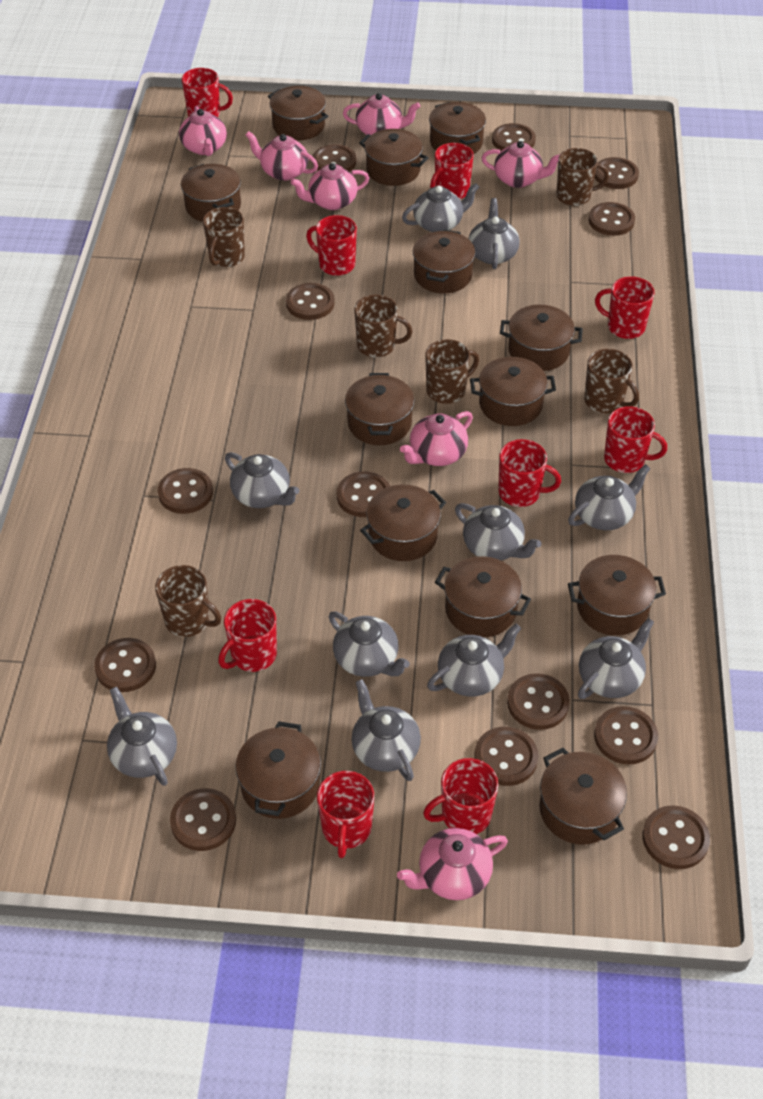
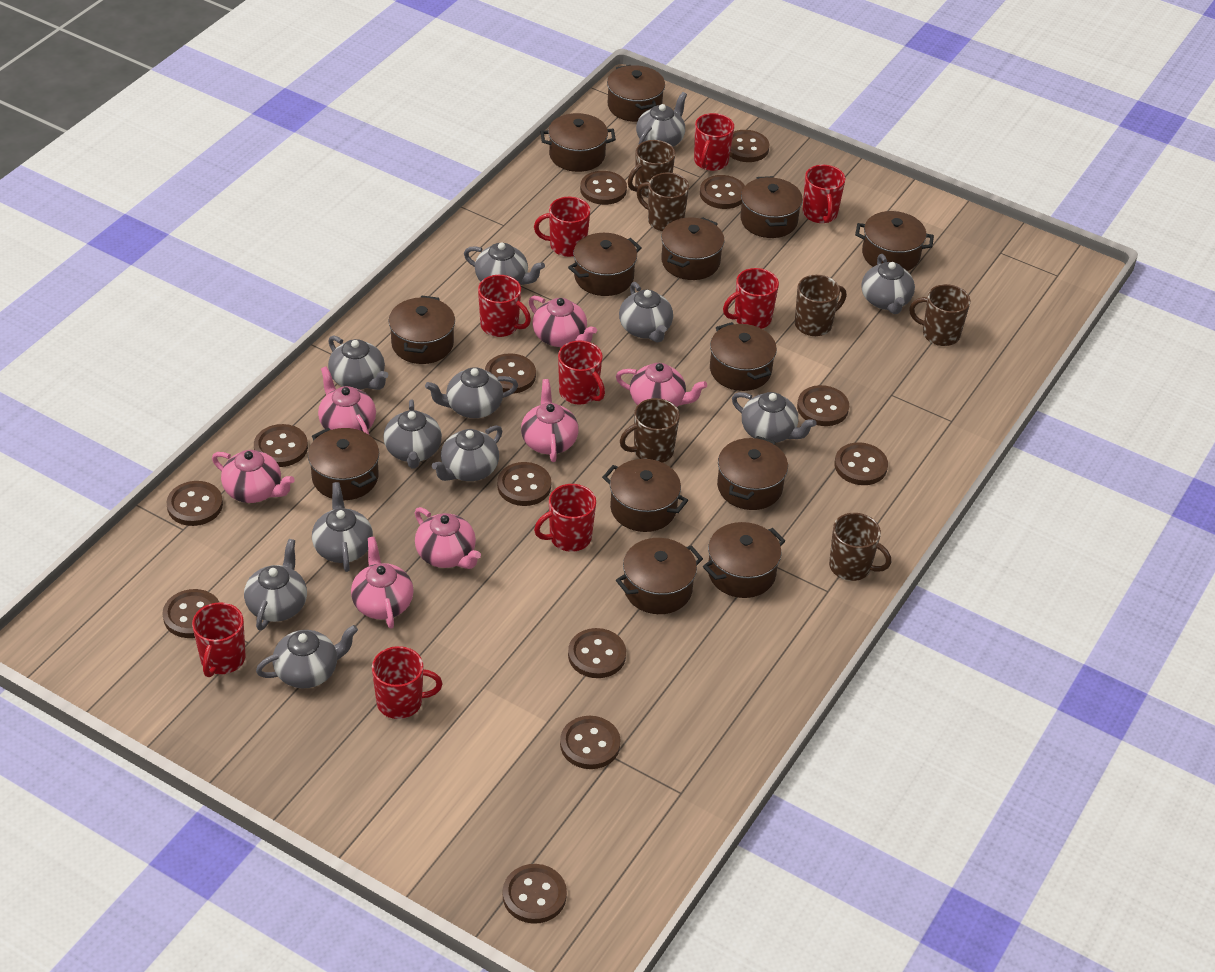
grey teapot: [107,687,177,786] [225,452,300,508] [329,611,410,677] [352,679,421,781] [402,183,479,232] [427,624,521,696] [455,503,542,560] [469,198,520,269] [568,464,651,530] [578,618,654,699] = 10 -> [244,539,307,630] [256,625,358,688] [312,482,373,572] [328,335,389,390] [383,399,442,469] [425,367,518,418] [432,425,502,481] [464,242,545,285] [619,282,673,343] [636,92,687,147] [732,392,817,443] [861,254,915,314] = 12

